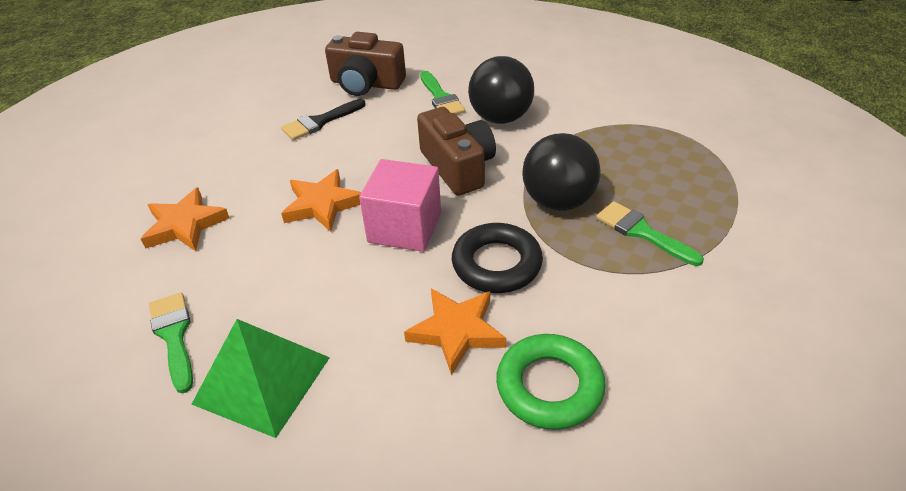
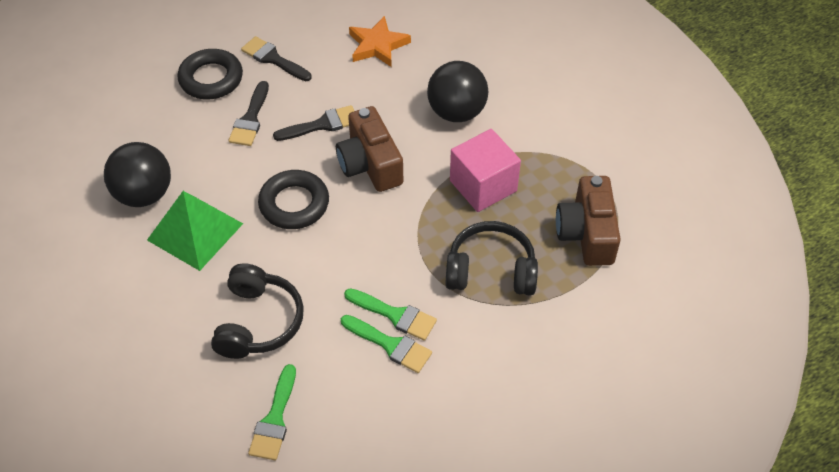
black brush: [281,99,365,140] = 1 -> [229,81,269,146] [241,36,312,81] [273,105,354,141] = 3
black headphones: none = 0 -> [211,263,304,359] [446,221,538,296] = 2
black ring: [452,223,543,293] = 1 -> [178,49,243,99] [258,170,329,229] = 2
green ring: [496,334,606,430] = 1 -> none = 0
orange star: [141,188,230,251] [281,169,361,232] [404,288,506,375] = 3 -> [349,16,411,67] = 1

